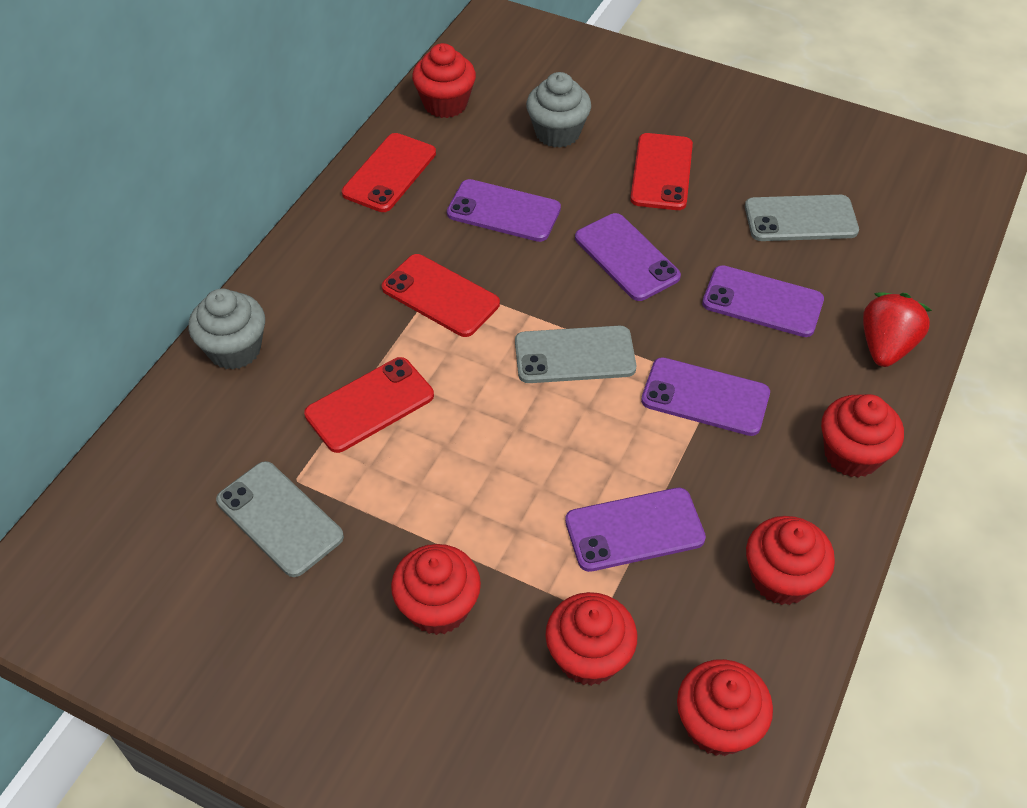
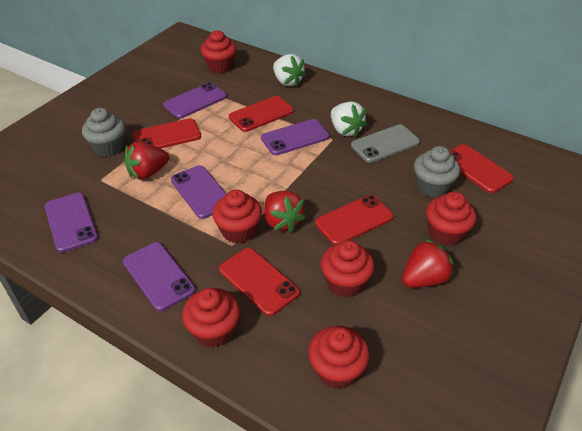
grey phone: [216,461,344,577] [515,326,636,383] [745,195,859,241] = 3 -> [351,124,420,163] = 1
red phone: [304,357,434,453] [342,133,436,212] [382,254,500,337] [630,133,693,210] = 4 -> [133,118,201,149] [219,248,300,316] [229,96,294,132] [315,195,394,245] [449,144,514,193] = 5
red strawberry: [863,292,932,367] = 1 -> [125,142,169,180] [264,191,306,232] [402,239,454,288] = 3
white strawberry: none = 0 -> [273,54,306,87] [331,101,367,138] = 2

